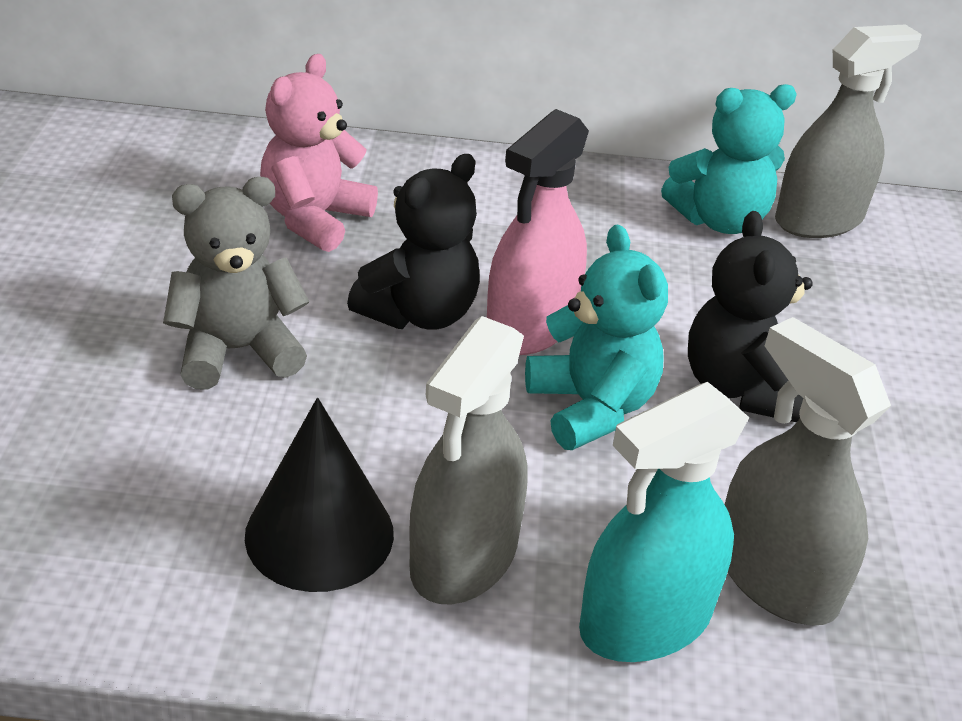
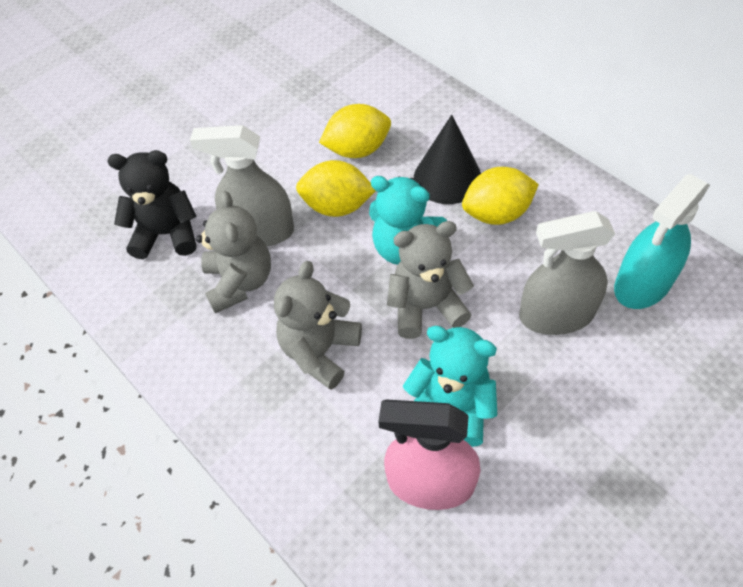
black teddy bear: [347,154,480,330] [688,211,813,422] = 2 -> [107,150,197,259] = 1
grey spray bottle: [409,316,528,604] [725,317,891,626] [775,24,922,238] = 3 -> [190,125,294,246] [519,211,615,335] = 2
grey teddy bear: [163,177,310,390] = 1 -> [196,191,271,313] [274,261,362,390] [387,221,474,339] = 3
pink teddy bear: [260,54,378,252] = 1 -> none = 0
yellow lemon: none = 0 -> [296,160,376,217] [319,104,391,158] [462,167,539,225] = 3

